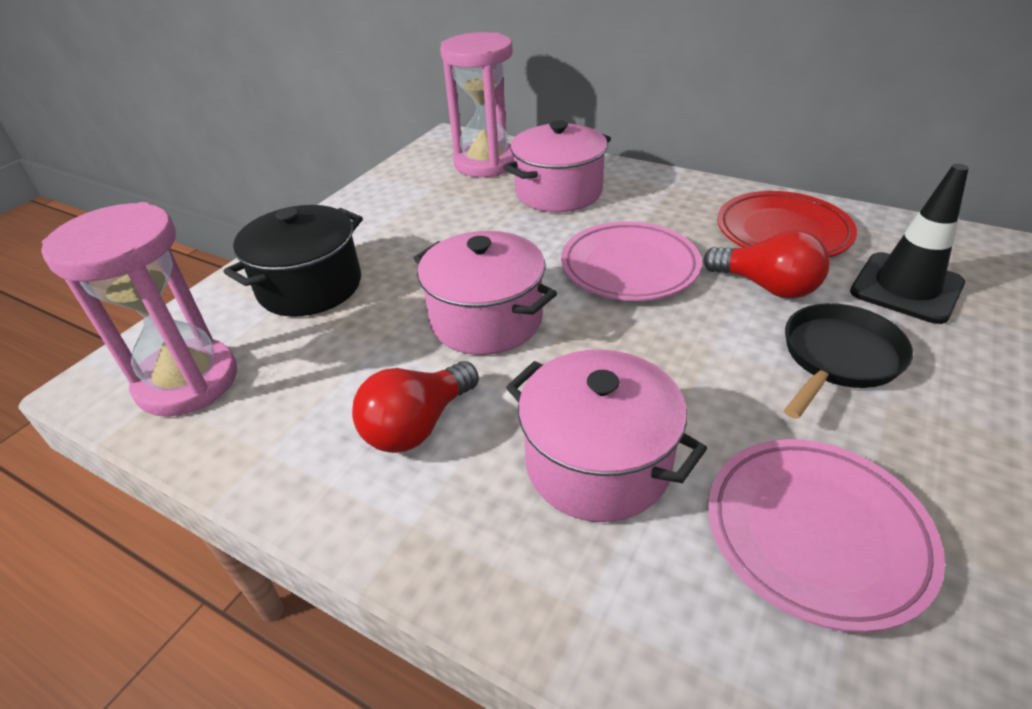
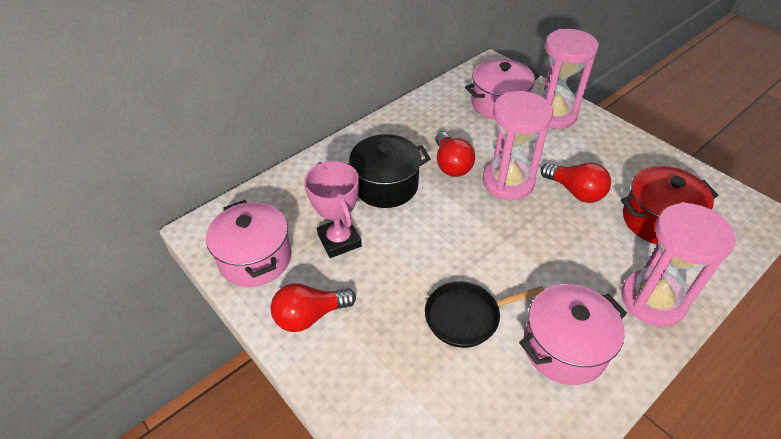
black traffic cone: [850,164,969,324] = 1 -> none = 0
pink hourglass: [41,202,237,417] [440,32,514,177] = 2 -> [483,91,553,200] [541,29,599,129] [621,202,736,327] = 3
pink plate: [561,221,702,301] [708,439,945,633] = 2 -> none = 0
pink trophy: none = 0 -> [304,161,362,258] = 1
red light bulb: [352,361,479,453] [703,230,830,299] = 2 -> [270,283,356,332] [435,132,475,177] [541,163,611,203] = 3
red plate: [717,191,857,258] = 1 -> none = 0
red pot: none = 0 -> [621,166,718,245] = 1

